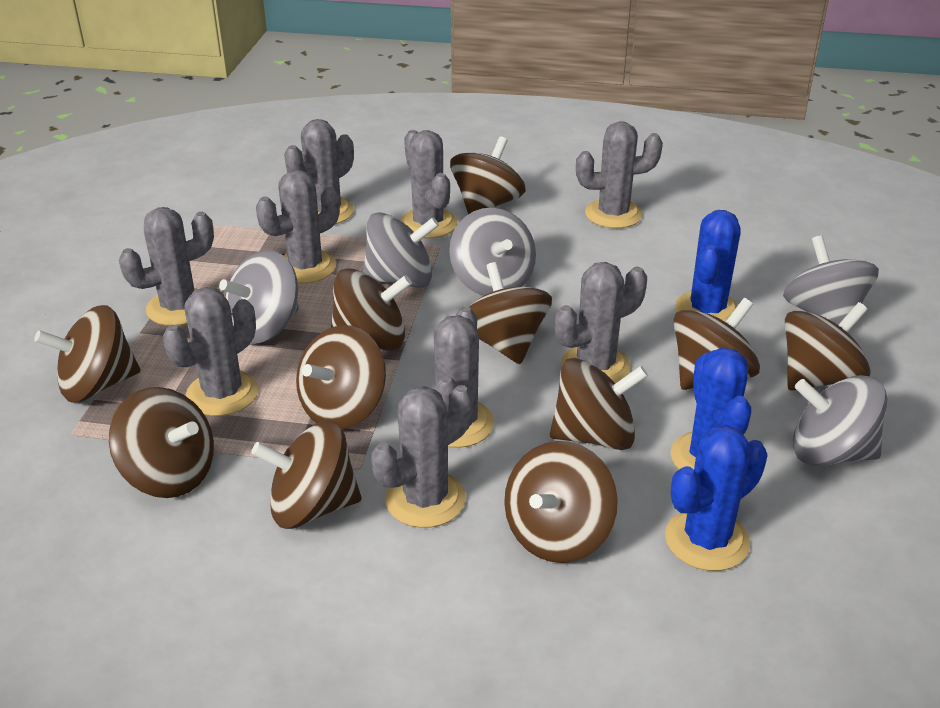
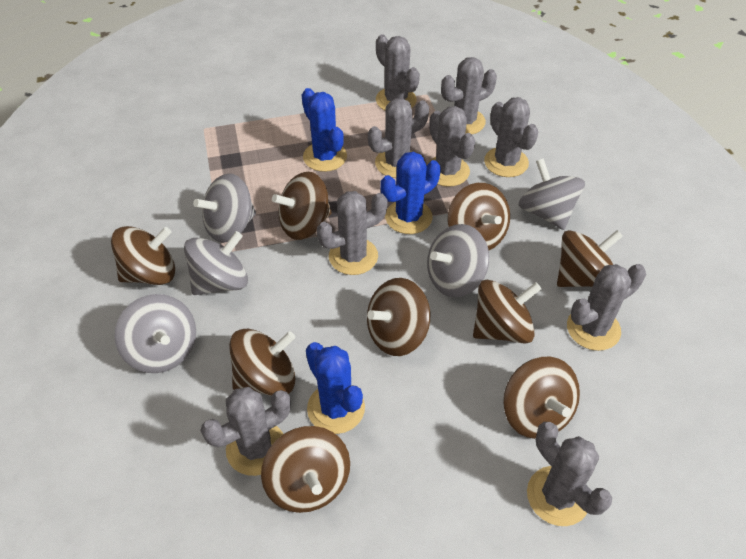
brown spinning top: [34,305,140,403] [109,387,214,498] [251,421,362,529] [296,325,386,429] [331,268,412,351] [450,136,526,214] [469,262,552,364] [504,441,618,563] [550,358,648,450] [673,298,760,390] [785,302,871,390] = 11 -> [111,226,175,285] [229,329,295,396] [261,426,350,513] [272,172,332,240] [367,278,430,356] [447,183,510,250] [473,280,541,344] [503,357,580,439] [557,230,623,287] = 9

